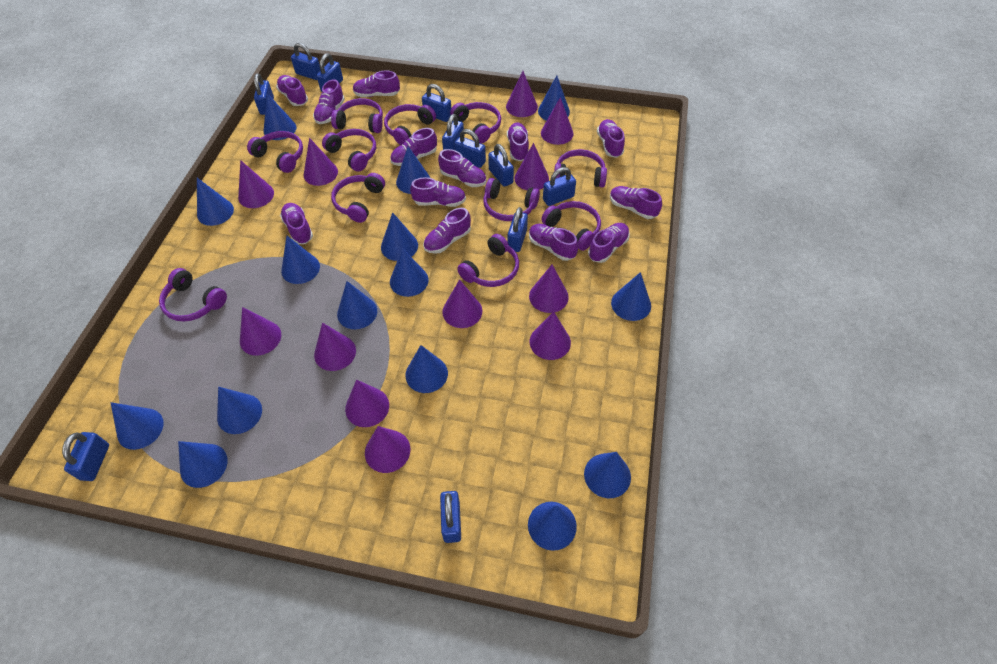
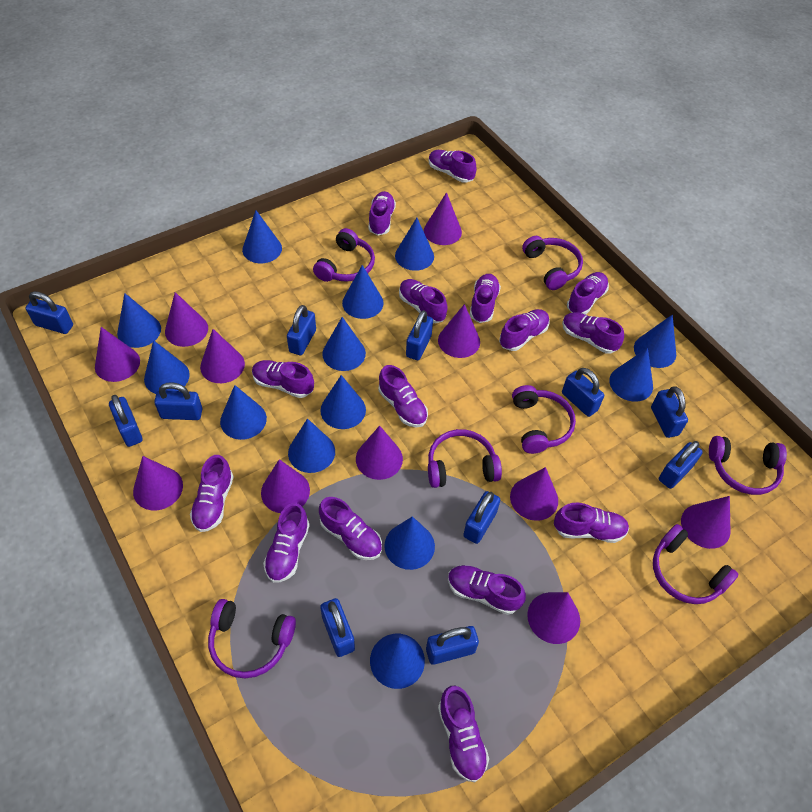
blue cone: [111,402,164,450] [178,441,228,488] [197,178,234,226] [217,387,262,434] [264,93,296,140] [281,236,320,284] [337,281,377,329] [381,212,418,261] [390,248,428,297] [396,146,430,194] [405,345,448,393] [528,502,577,551] [538,75,570,121] [584,452,631,498] [611,272,651,321] = 15 -> [117,293,161,348] [144,340,190,394] [220,385,267,440] [242,210,282,263] [288,418,335,473] [320,375,366,429] [322,317,366,371] [342,265,384,319] [370,634,425,689] [384,516,435,570] [395,218,434,271] [609,348,653,402] [634,315,676,368] = 13
purple cone: [238,160,274,208] [240,307,281,356] [303,138,338,186] [314,323,356,371] [345,380,389,427] [365,426,410,473] [442,279,482,328] [506,71,538,117] [514,143,549,190] [529,265,569,313] [530,312,571,360] [541,97,574,145] = 12 -> [95,327,140,382] [133,456,183,510] [165,292,208,347] [200,329,245,383] [261,459,310,513] [356,426,403,480] [424,192,462,245] [438,304,480,358] [510,467,558,521] [527,592,580,644] [681,496,731,549] = 11
purple headphones: [159,268,227,322] [247,131,303,173] [322,129,376,172] [331,98,383,133] [331,173,385,223] [384,104,436,145] [450,102,501,144] [457,234,519,287] [483,178,540,221] [541,201,601,251] [554,149,607,188] = 11 -> [208,599,296,678] [313,228,375,282] [428,429,502,488] [512,385,576,454] [522,236,583,290] [653,524,739,604] [709,436,787,495] = 7
purple shoe: [276,75,308,106] [280,203,313,244] [313,79,345,124] [353,70,400,97] [390,128,437,166] [410,177,466,207] [423,208,471,254] [438,149,486,187] [507,122,529,161] [529,224,578,261] [588,223,630,263] [597,119,625,158] [610,186,662,219] = 13 -> [190,455,234,532] [252,360,314,398] [263,503,310,583] [319,497,382,560] [368,191,396,235] [379,365,428,427] [399,279,448,323] [429,150,477,183] [438,686,489,782] [448,565,526,615] [470,274,501,323] [499,309,550,351] [554,503,629,543] [562,312,624,354] [567,272,609,315] = 15

